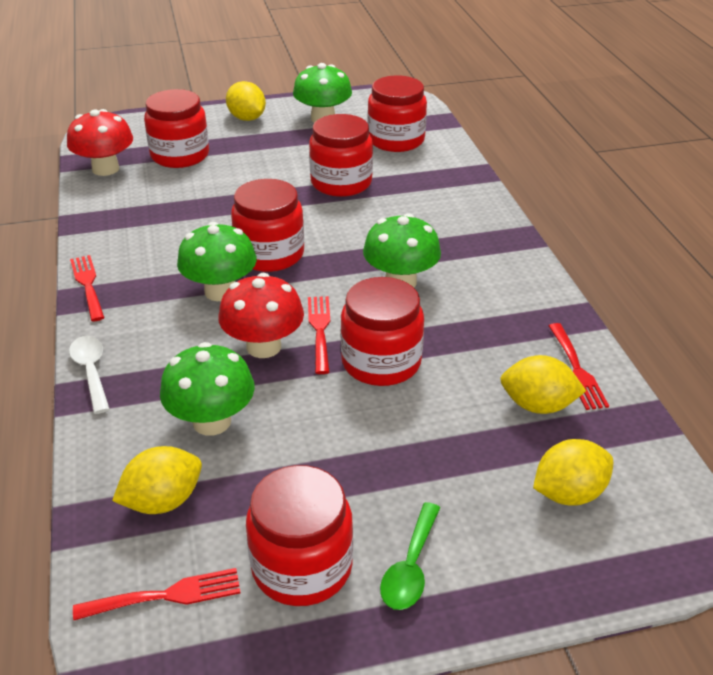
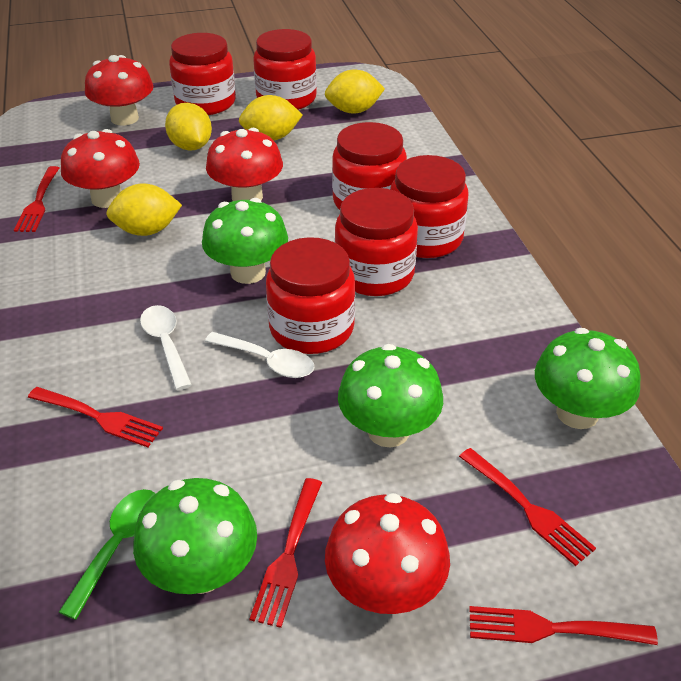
red fork: [70,255,105,321] [73,568,241,620] [308,296,330,374] [549,323,609,410] = 4 -> [14,166,59,232] [28,387,163,447] [250,478,322,628] [459,448,596,566] [469,606,658,645] = 5
red mushroom: [67,109,133,176] [218,273,304,358] = 2 -> [61,129,140,208] [85,55,154,126] [206,128,283,201] [325,493,450,614] = 4
white spoon: [69,336,110,414] = 1 -> [140,305,192,390] [205,332,315,378] = 2

